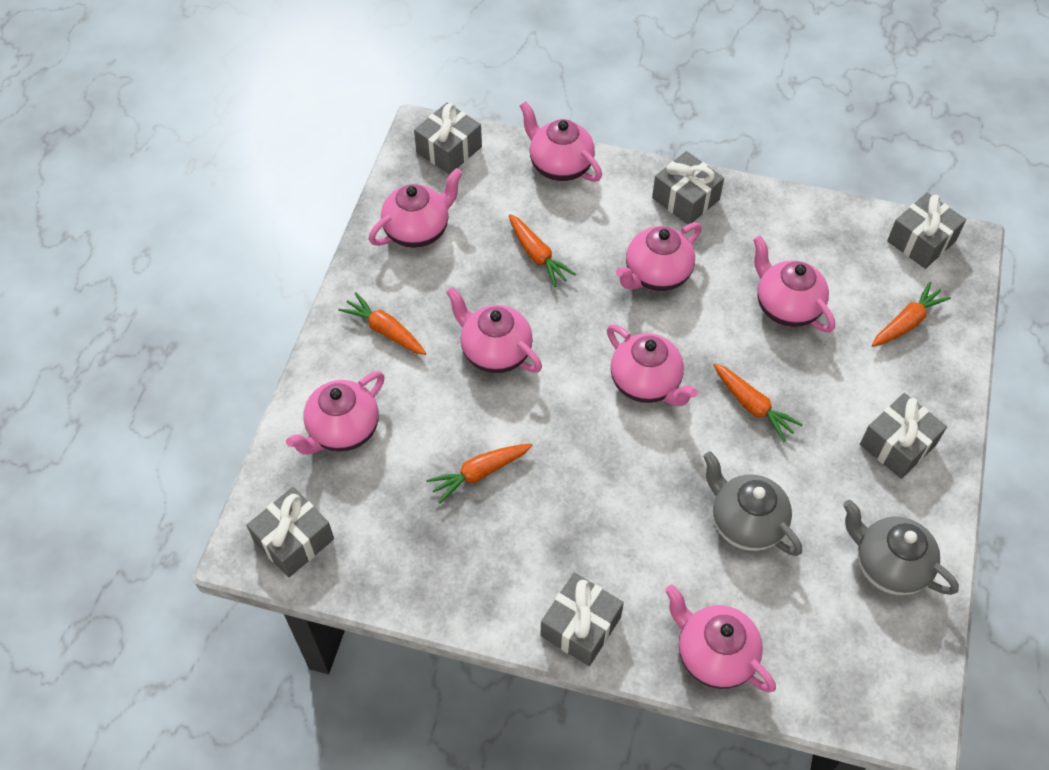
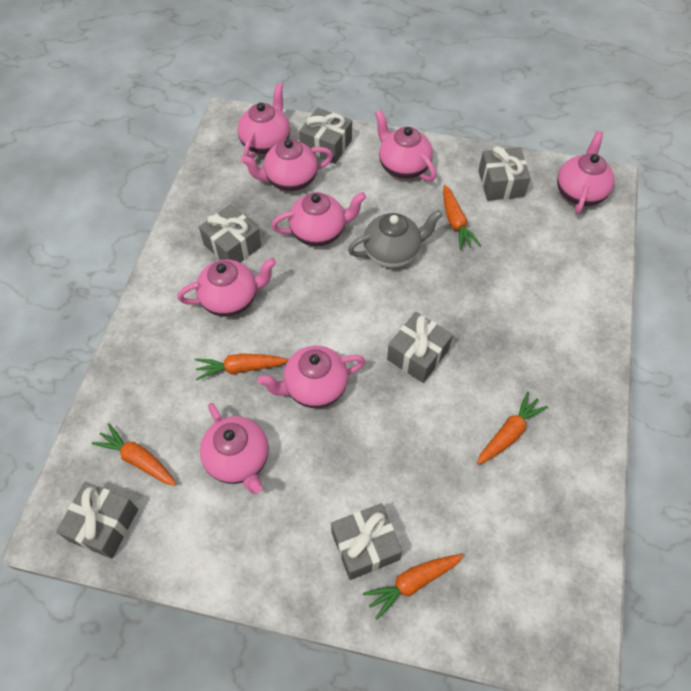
grey teapot: [703,451,802,556] [843,500,959,595] = 2 -> [348,210,443,268] = 1

